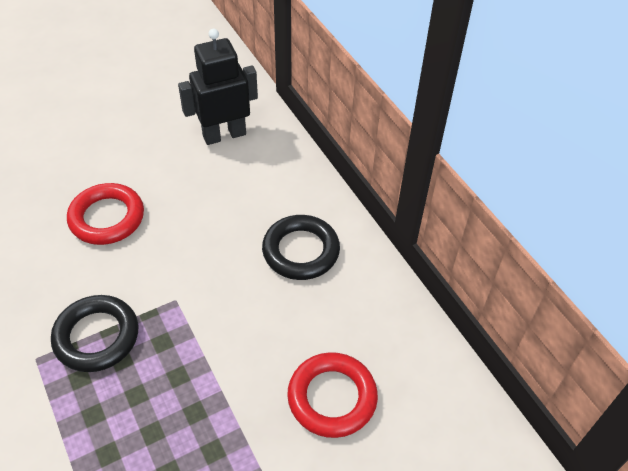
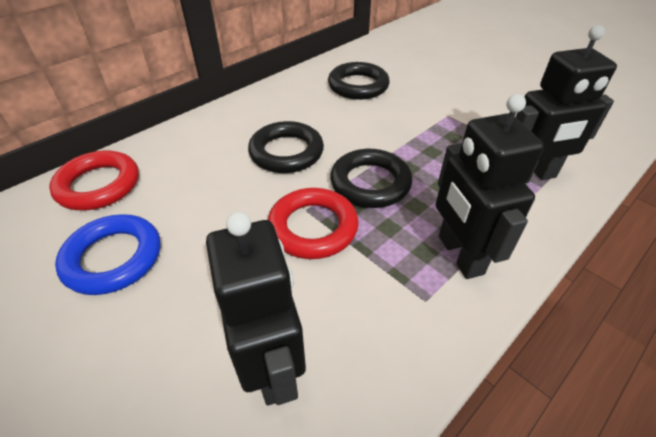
black ring: [51,295,139,372] [262,215,340,280] = 2 -> [248,121,324,173] [328,62,390,100] [330,149,412,208] = 3
black robot: [178,29,258,145] = 1 -> [206,211,306,406] [436,94,544,279] [516,25,617,183] = 3
blue ring: none = 0 -> [55,214,160,295] = 1

